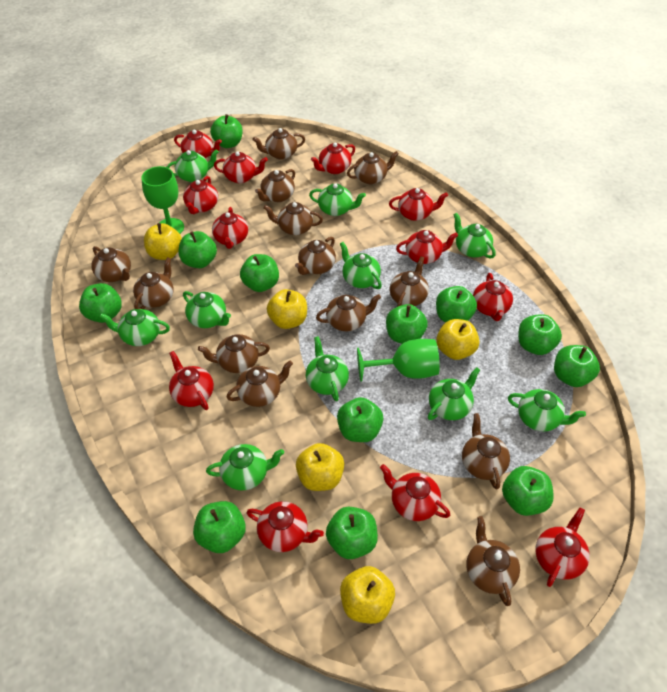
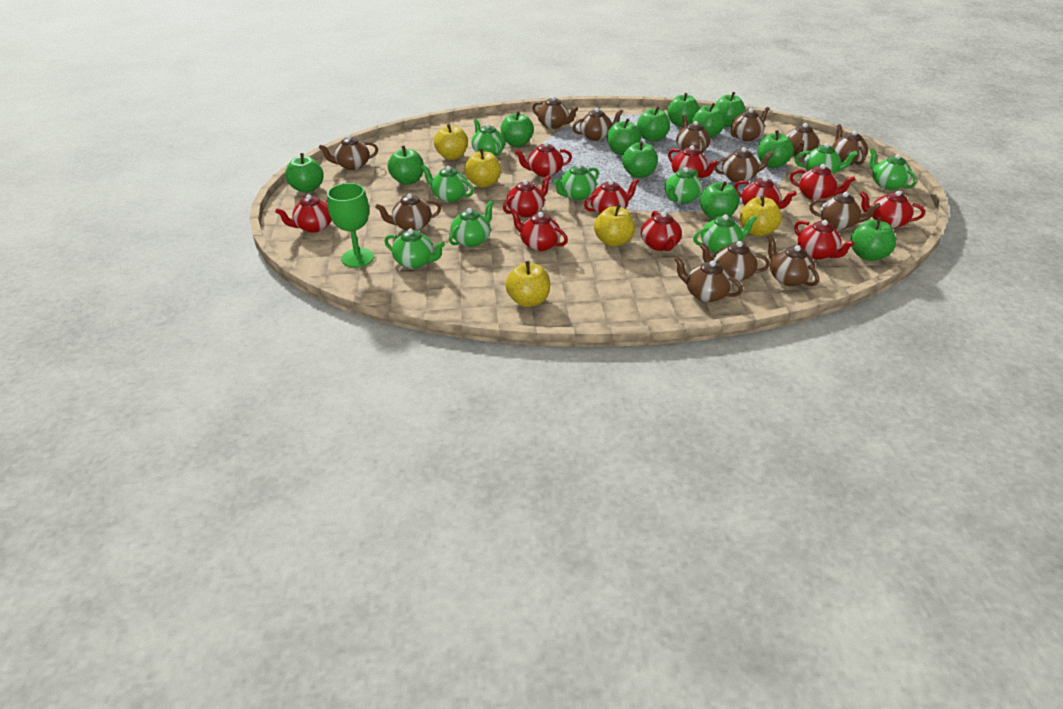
green goblet: [141,166,184,234] [357,339,440,382] = 2 -> [327,183,374,267] = 1
green teapot: [100,309,170,346] [167,149,219,182] [183,291,231,328] [206,444,284,491] [306,336,349,401] [309,183,366,216] [340,242,382,289] [428,367,480,420] [453,213,496,259] [508,389,586,432] = 10 -> [384,229,445,269] [421,164,474,202] [449,201,494,247] [472,119,505,156] [554,164,599,200] [665,167,702,204] [693,214,757,253] [795,143,858,174] [870,148,917,190] = 9
red teapot: [169,351,214,410] [174,130,222,159] [183,176,218,214] [212,207,248,249] [214,151,268,183] [246,501,324,552] [311,142,355,174] [380,464,450,521] [389,188,448,221] [396,230,458,264] [473,273,513,321] [535,507,590,587] = 12 -> [275,194,332,233] [503,175,551,217] [510,209,568,251] [515,142,572,177] [584,178,639,214] [641,211,682,251] [668,145,718,178] [734,176,796,209] [790,164,855,200] [794,220,854,260] [860,191,925,229] = 11

